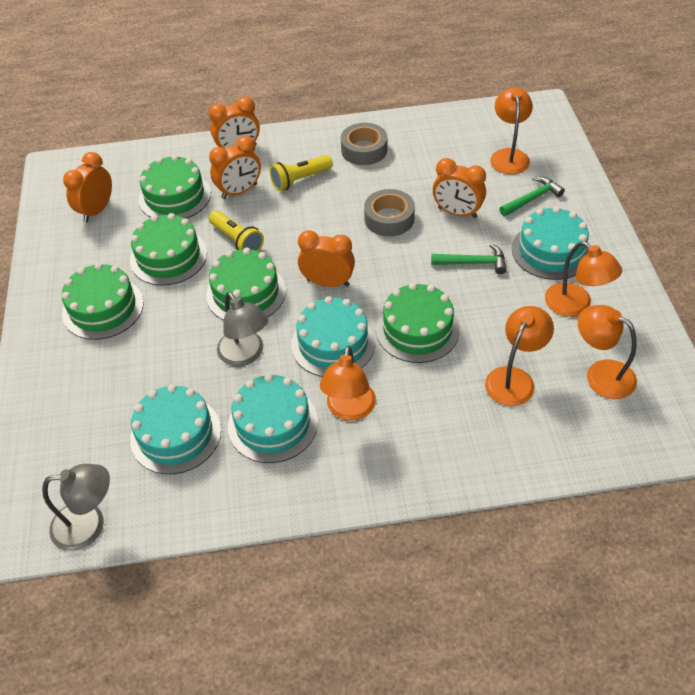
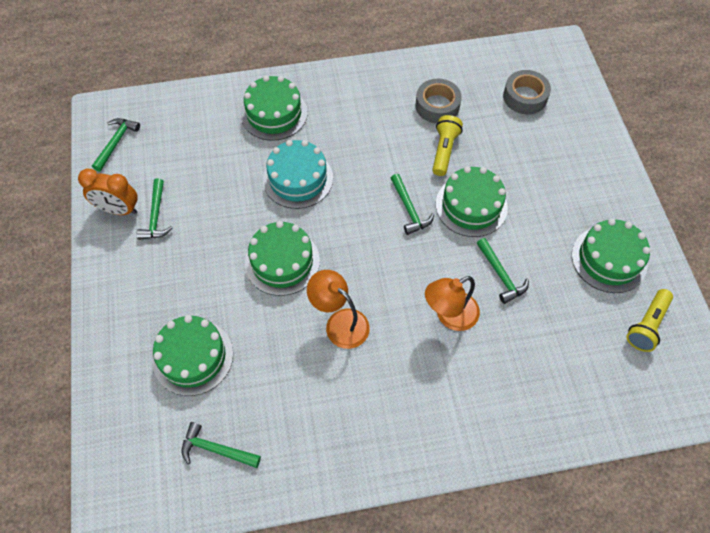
green hammer: [431,244,507,274] [500,177,565,216] = 2 -> [92,118,140,172] [136,179,172,240] [182,422,261,468] [390,174,434,235] [477,238,529,304] = 5
grey lamp: [42,464,110,551] [217,292,268,366] = 2 -> none = 0
orange clock: [63,152,112,222] [209,97,260,149] [209,136,261,199] [298,230,355,287] [433,158,486,218] = 5 -> [78,169,138,215] = 1
orange lamp: [320,345,376,421] [485,306,554,406] [490,87,533,174] [545,241,622,317] [578,305,637,399] = 5 -> [307,270,370,349] [425,276,480,331] = 2
turquoise cake: [130,384,221,474] [228,374,318,463] [291,296,375,377] [512,206,589,280] = 4 -> [263,140,333,209] = 1

